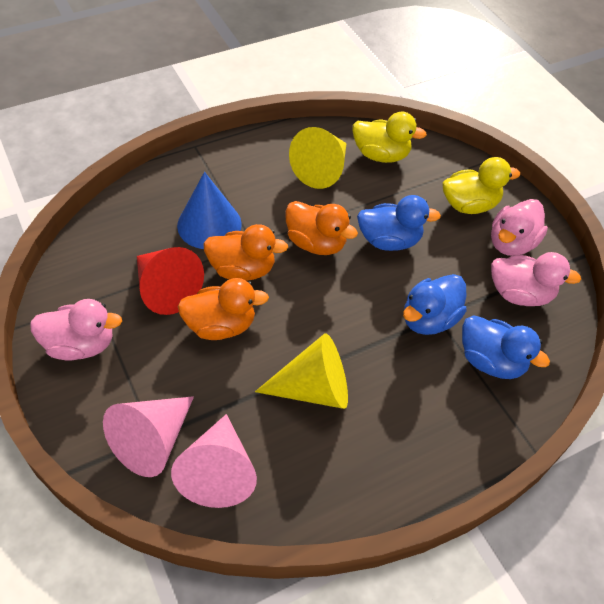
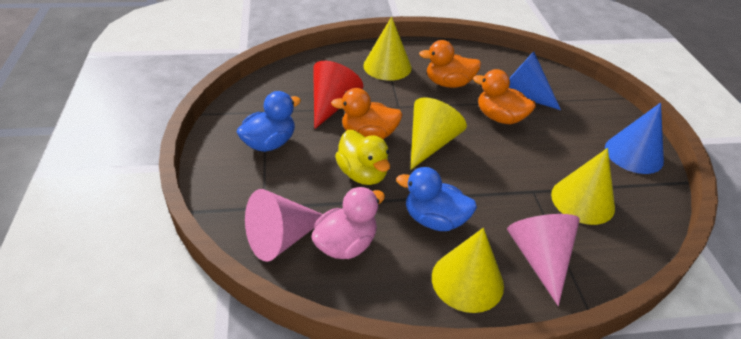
blue cone: [177,172,242,249] = 1 -> [509,52,561,110] [605,103,664,174] = 2
blue duck: [357,195,441,251] [403,274,467,335] [462,315,550,379] = 3 -> [236,91,301,152] [396,167,477,231] = 2
pink duck: [30,299,122,361] [491,199,548,256] [491,252,581,306] = 3 -> [311,187,385,259] = 1
yellow cone: [255,333,348,409] [289,127,347,189] = 2 -> [363,16,412,81] [410,97,467,170] [432,228,504,313] [551,148,615,225] = 4
yellow duck: [353,111,427,163] [442,157,520,214] = 2 -> [335,130,390,185] = 1

